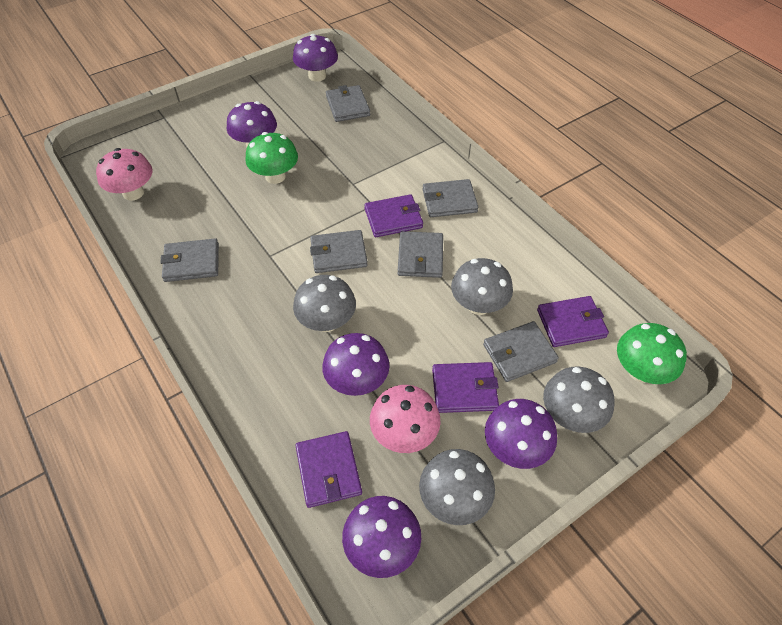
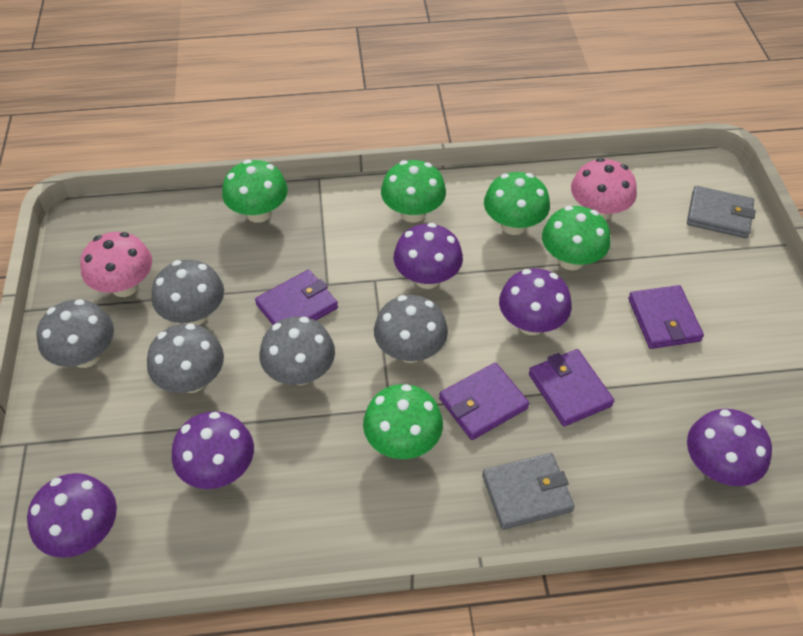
green mushroom: [246,132,298,184] [617,323,687,384] = 2 -> [222,160,288,223] [363,384,443,459] [381,160,446,223] [484,172,550,235] [542,206,611,270] = 5
grey mushroom: [293,275,356,332] [419,449,495,525] [451,258,513,315] [543,366,614,433] = 4 -> [37,299,114,368] [147,324,224,393] [152,260,224,325] [260,317,335,386] [374,295,448,363] = 5
grey wallet: [160,238,219,282] [310,230,368,273] [326,85,370,122] [398,231,443,278] [422,179,478,217] [483,321,559,382] = 6 -> [482,453,575,530] [687,186,756,238] = 2

